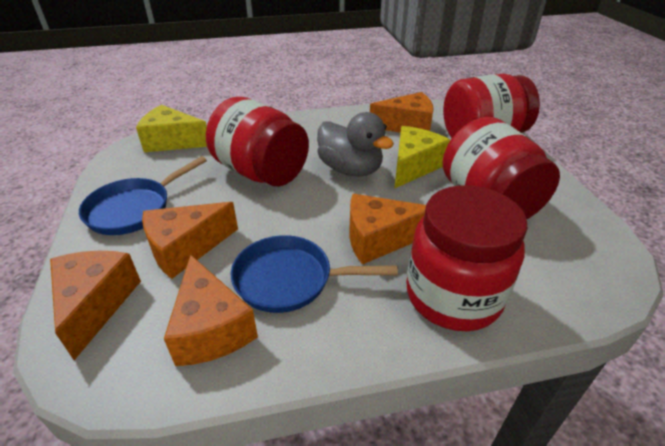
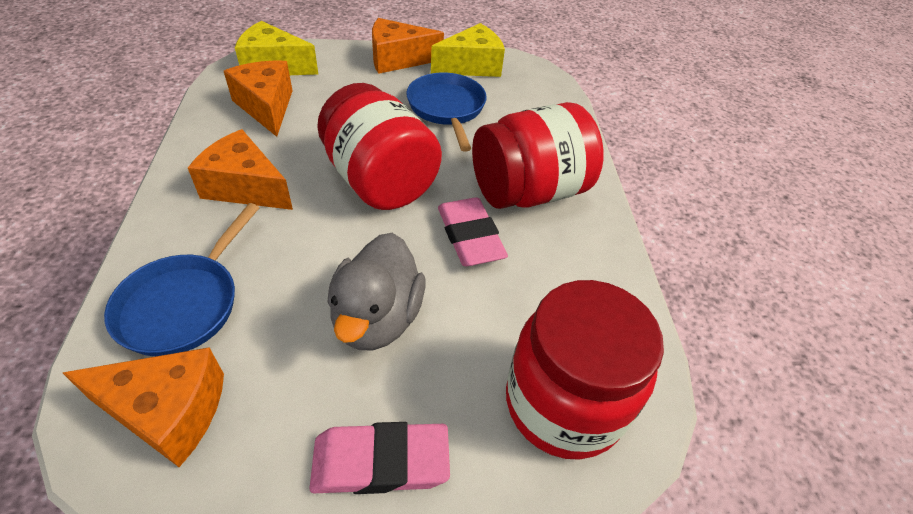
orange cheese: [50,251,141,360] [142,202,238,279] [164,255,258,366] [349,194,426,265] [370,92,434,133] = 5 -> [63,347,224,467] [188,129,293,210] [224,61,293,137] [372,18,444,74] = 4
pink eraser: none = 0 -> [309,422,450,494] [438,197,508,266] = 2
red jar: [206,97,309,186] [407,185,528,331] [443,74,540,138] [443,117,560,219] = 4 -> [317,83,442,210] [472,102,604,209] [506,280,664,460] = 3

